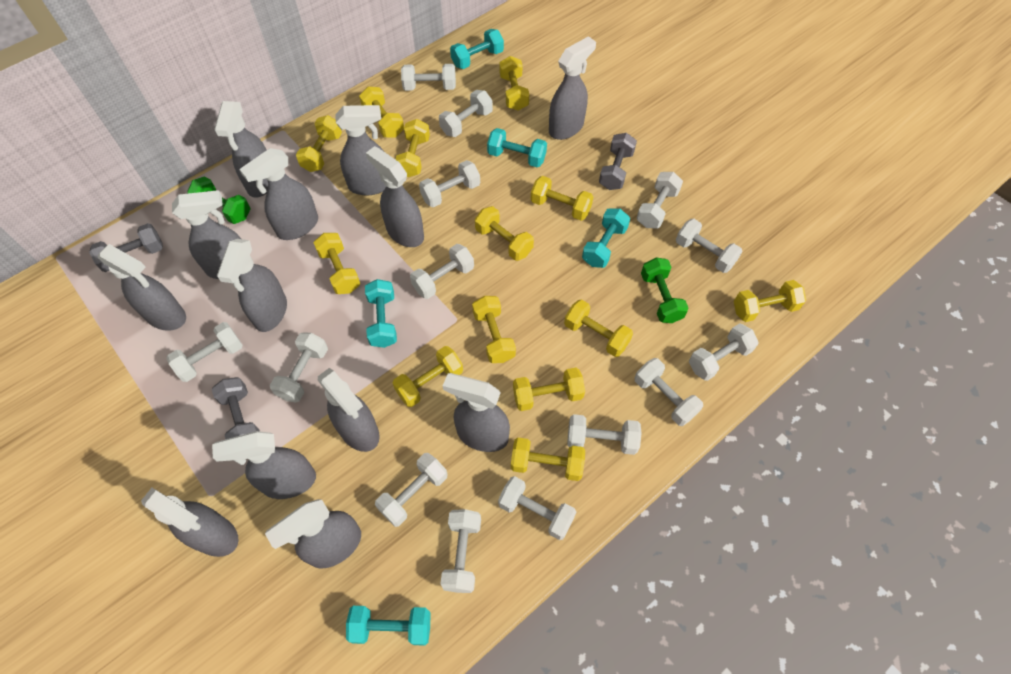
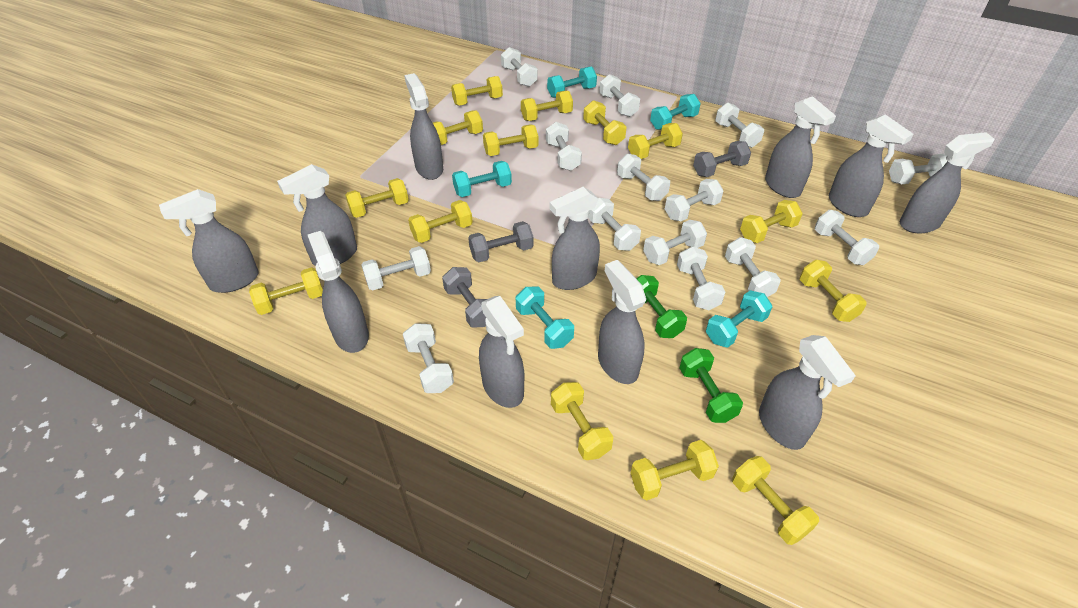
grey spray bottle: [97,244,186,331] [141,488,238,557] [172,190,241,279] [212,431,316,499] [214,101,268,198] [217,239,287,332] [239,148,318,240] [265,499,361,569] [318,368,380,452] [335,105,386,196] [366,146,424,247] [443,373,510,452] [549,36,596,140] = 13 -> [159,189,259,293] [277,164,357,266] [308,231,369,353] [404,73,443,180] [479,296,524,408] [550,187,600,290] [598,260,646,384] [759,335,856,450] [765,96,836,198] [828,114,913,217] [900,132,994,233] = 11
yellow dumbbell: [296,115,342,172] [313,233,360,294] [359,87,404,138] [393,346,463,407] [395,119,430,177] [472,296,516,363] [475,206,534,261] [499,56,529,111] [511,438,585,481] [513,368,585,411] [531,176,593,221] [564,299,633,357] [734,280,806,322] = 13 -> [249,267,323,315] [345,178,409,218] [408,200,473,243] [433,110,483,145] [451,76,503,106] [483,124,538,156] [521,91,573,121] [551,382,613,460] [583,100,627,145] [628,123,683,159] [630,440,719,500] [732,456,819,545] [740,200,803,243] [800,260,867,322] = 14

